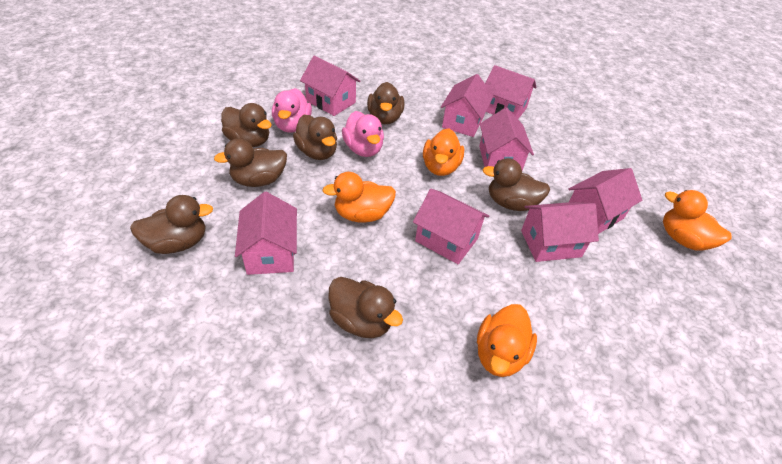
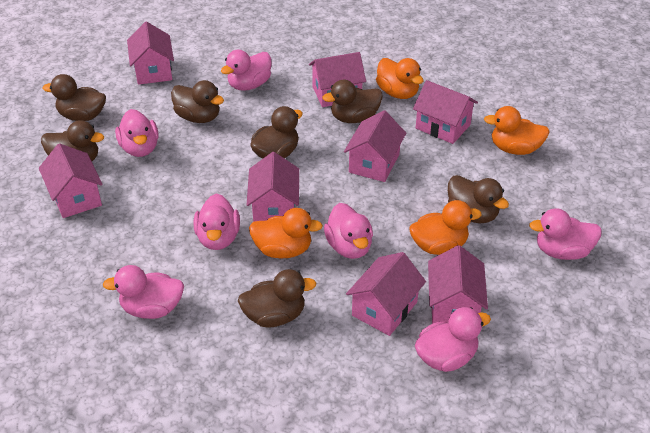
pink duck: [272,88,312,133] [342,111,384,157] = 2 -> [103,265,184,319] [115,109,159,157] [194,193,240,250] [221,50,272,91] [324,203,373,259] [415,307,491,372] [529,208,602,260] = 7

